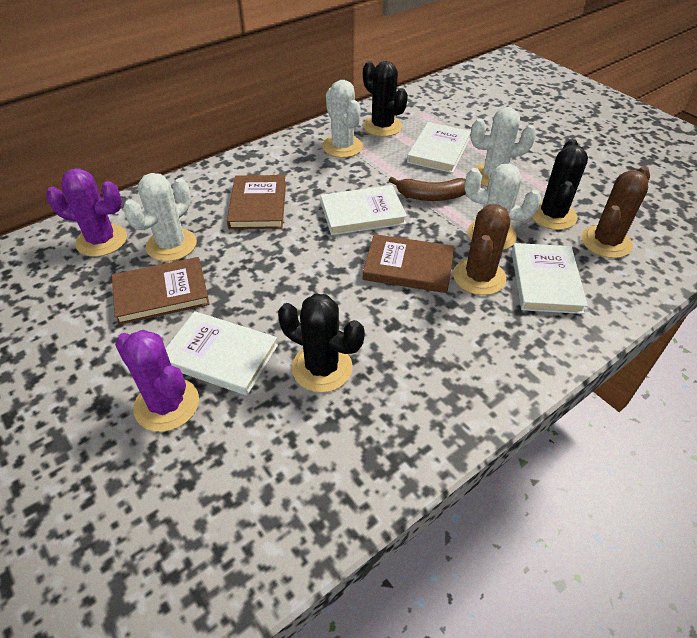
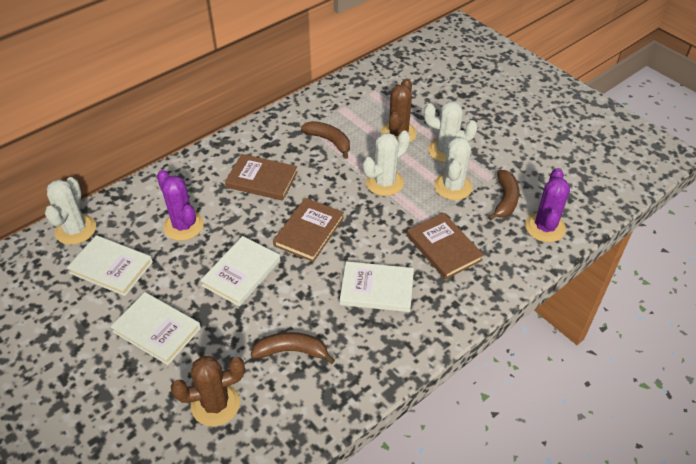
black cactus: [278,293,365,393] [363,61,408,137] [532,139,588,230] = 3 -> none = 0
brown banana: [389,177,466,201] = 1 -> [251,332,335,364] [301,121,350,159] [488,170,520,220] = 3

